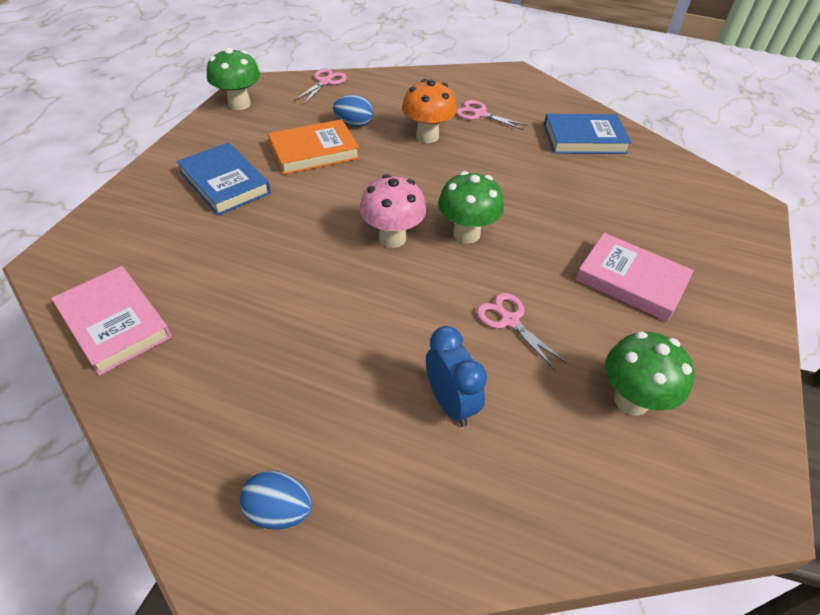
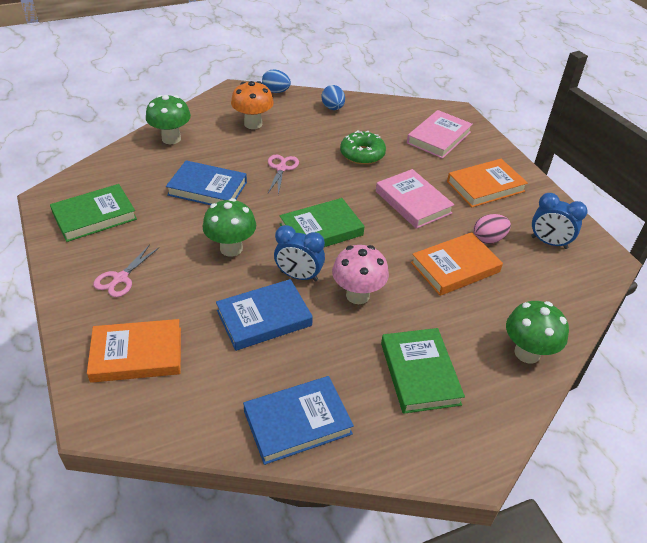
blue book: [177,142,271,215] [544,114,632,154] = 2 -> [166,160,247,205] [216,279,313,351] [243,376,354,465] = 3
blue clock: [426,326,487,427] = 1 -> [274,225,325,282] [531,193,588,249] = 2
green book: none = 0 -> [50,184,137,242] [280,198,364,247] [381,328,465,414] = 3
green donut: none = 0 -> [340,130,386,165] = 1
orange book: [268,119,360,175] = 1 -> [87,319,181,383] [411,232,503,296] [447,159,528,207] = 3
pink egg: none = 0 -> [473,214,511,244] = 1
pink scissors: [295,68,347,104] [456,100,528,130] [476,293,567,370] = 3 -> [94,244,159,297] [268,154,299,195] = 2

